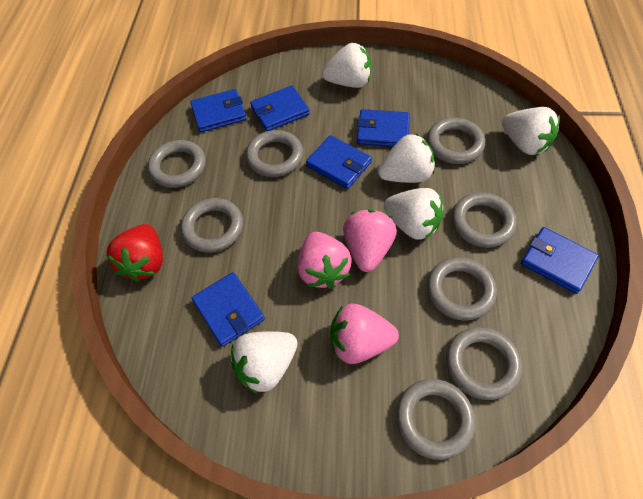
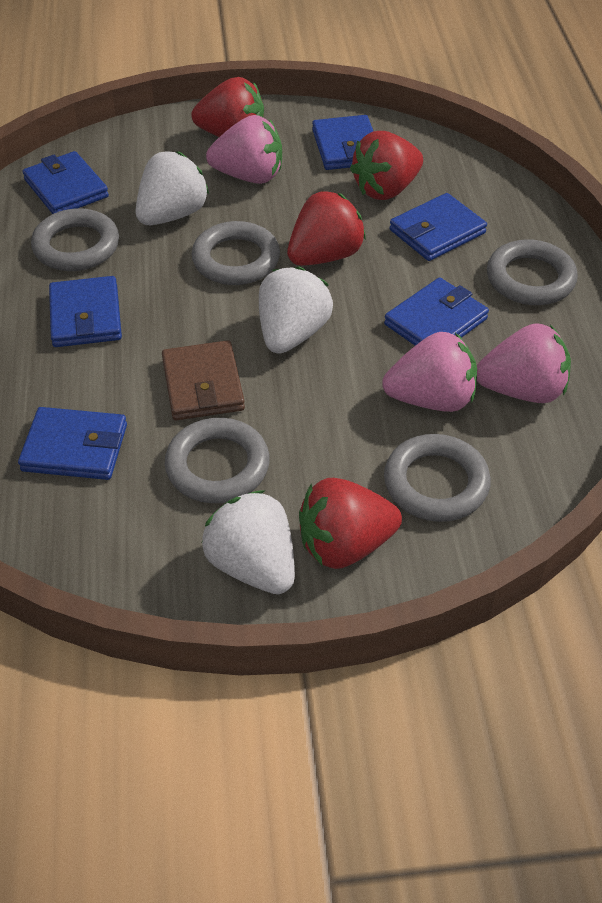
brown wallet: none = 0 -> [162,340,245,421] = 1
grey ring: [148,140,206,188] [181,198,243,253] [246,130,303,177] [396,379,476,460] [427,118,485,164] [427,257,497,321] [446,327,522,400] [452,192,517,248] = 8 -> [31,208,119,271] [165,418,270,503] [191,221,280,285] [384,434,491,522] [487,239,578,305] = 5
red strawberry: [106,224,163,282] = 1 -> [192,77,264,137] [287,191,366,266] [299,478,402,569] [350,131,423,200] = 4
white strawberry: [231,331,298,394] [322,43,372,88] [378,134,435,183] [384,188,443,240] [502,107,560,155] = 5 -> [135,151,209,225] [202,490,295,594] [259,267,333,354] = 3

